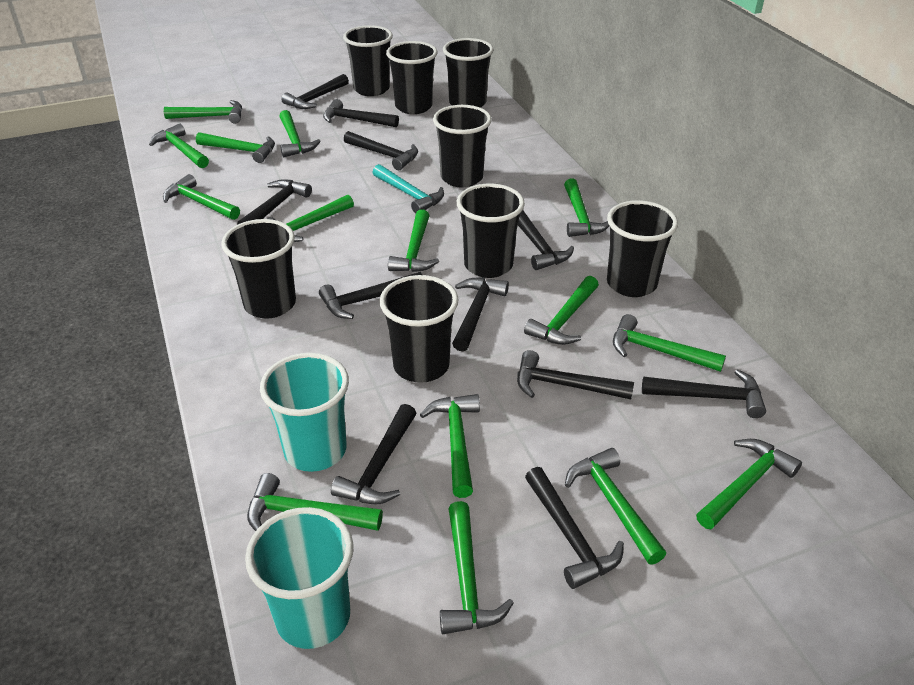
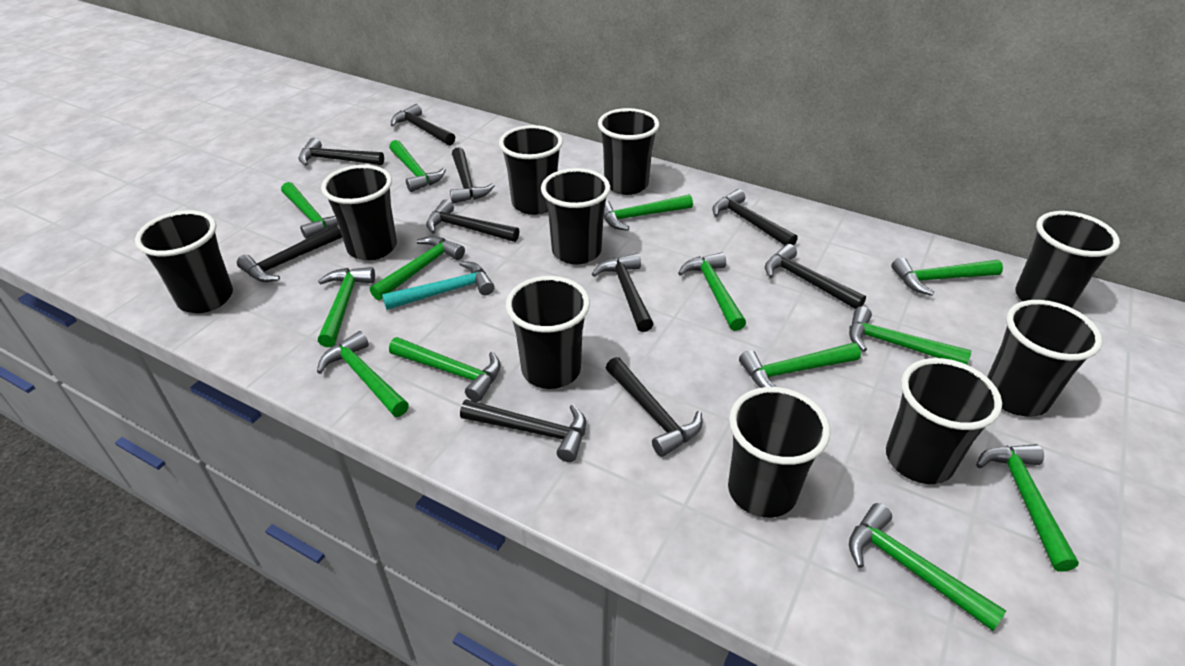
black cup: [221,219,296,319] [343,25,393,96] [379,275,459,383] [386,41,437,114] [433,105,492,188] [443,38,494,108] [457,184,525,278] [607,200,678,297] = 8 -> [135,210,233,313] [321,165,397,261] [499,125,563,215] [506,276,590,389] [541,168,610,265] [598,108,659,195] [728,387,830,518] [886,358,1002,484] [987,300,1102,417] [1015,211,1120,308] = 10
black hammer: [237,179,312,225] [281,74,349,109] [319,272,422,319] [323,99,399,127] [331,404,416,505] [344,131,418,170] [452,278,509,351] [517,350,634,399] [518,210,574,270] [525,467,624,589] [642,369,766,418] = 11 -> [237,225,342,282] [299,138,384,166] [391,104,455,145] [426,199,519,242] [450,147,495,204] [460,399,586,462] [592,253,653,332] [606,357,702,457] [712,189,798,246] [765,244,866,309] = 10
green hammer: [149,124,209,168] [163,174,240,220] [164,100,242,123] [196,132,275,163] [247,473,383,531] [267,195,354,242] [279,110,320,157] [388,209,439,272] [420,394,480,498] [440,501,514,634] [524,276,599,345] [564,178,609,237] [565,448,666,565] [613,314,726,372] [696,439,802,529] = 15 -> [281,182,338,239] [317,331,409,417] [318,267,375,347] [370,236,465,300] [389,140,446,192] [389,337,501,402] [603,194,693,231] [678,252,746,331] [739,343,861,388] [849,306,971,365] [849,503,1006,631] [891,257,1003,296] [976,444,1079,572] = 13
turquoise cup: [245,507,354,649] [260,353,349,472] = 2 -> none = 0

